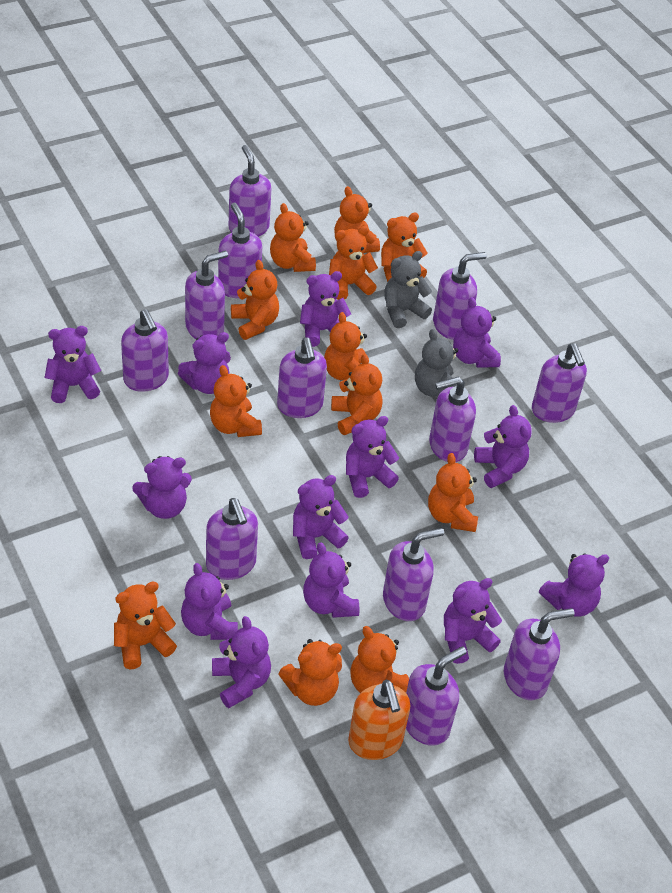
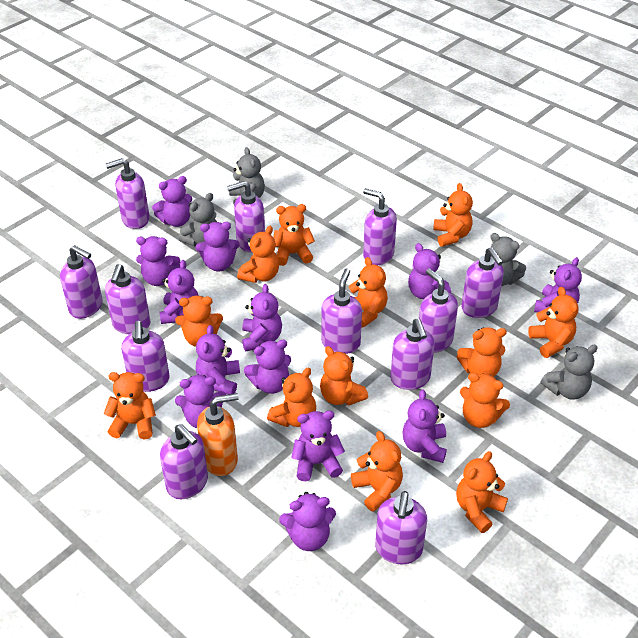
grey teddy bear: [384,251,432,328] [415,329,458,396] = 2 -> [179,193,217,247] [229,147,265,204] [490,233,526,286] [540,345,598,400] = 4
orange teddy bear: [114,582,177,669] [210,365,262,437] [231,260,279,340] [270,203,316,272] [278,639,342,706] [324,312,367,380] [329,226,378,300] [331,354,383,435] [334,186,380,253] [350,626,409,693] [381,213,428,282] [428,453,478,532] = 12 -> [104,372,156,439] [175,296,223,347] [237,226,279,283] [267,368,316,427] [273,204,315,266] [320,346,368,406] [349,257,388,328] [351,431,403,512] [433,183,473,247] [456,451,508,533] [457,327,507,377] [460,373,510,428] [528,287,578,358] = 13

